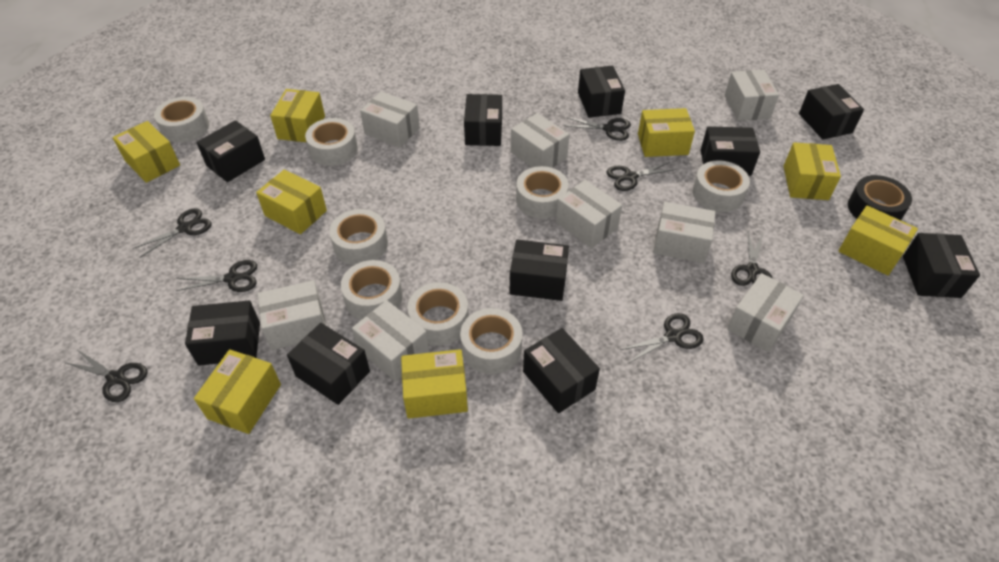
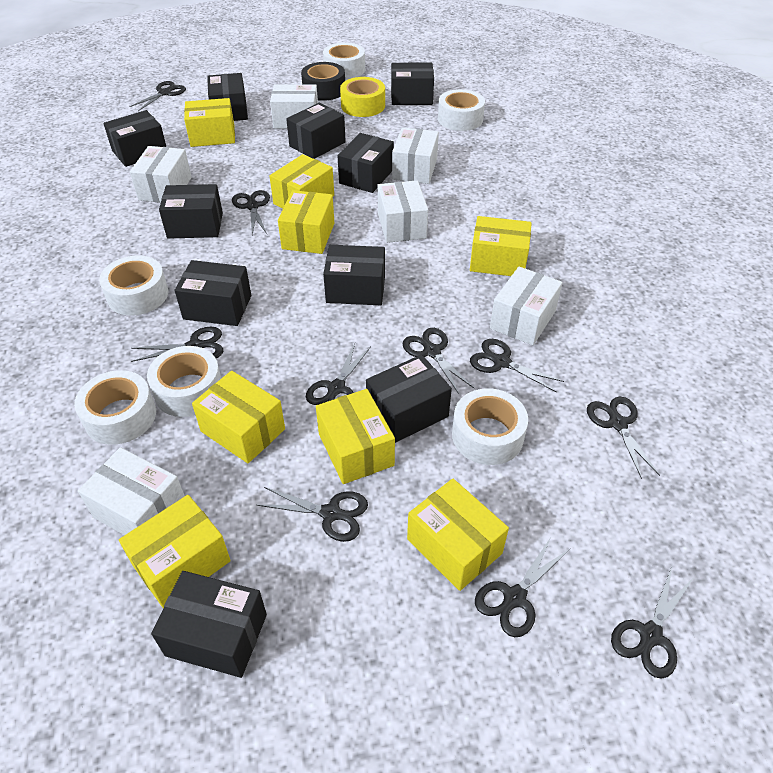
black scissors: [64,350,148,402] [133,208,212,257] [176,260,257,292] [566,117,631,141] [607,162,677,191] [620,313,704,363] [731,232,772,286] = 7 -> [129,81,186,111] [131,326,223,362] [232,190,270,235] [257,487,368,542] [306,343,371,405] [402,328,474,394] [470,339,564,393] [475,538,570,637] [587,397,660,479] [611,567,693,679] = 10
white box: [258,280,326,350] [352,300,429,382] [360,91,420,148] [511,113,569,168] [556,180,622,248] [653,202,715,263] [725,70,779,121] [727,273,804,352] = 8 -> [78,447,185,535] [130,146,192,203] [270,84,318,129] [377,180,428,243] [392,127,439,184] [490,267,562,345] = 6
white tape: [154,97,209,143] [305,118,358,166] [329,209,388,265] [341,260,403,320] [407,282,469,346] [460,308,522,374] [516,166,569,219] [692,160,750,212] = 8 -> [74,370,156,445] [99,256,168,315] [147,346,221,417] [323,43,365,79] [438,89,485,131] [452,388,528,465] = 6
yellow tape: none = 0 -> [340,77,385,117] = 1

